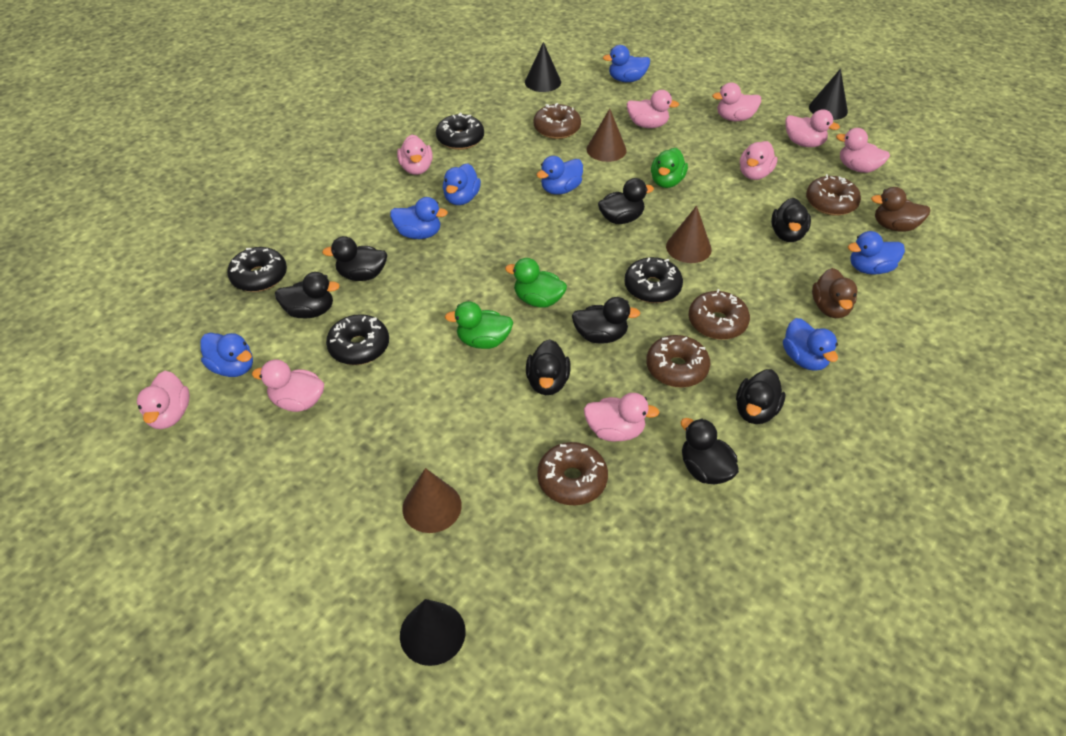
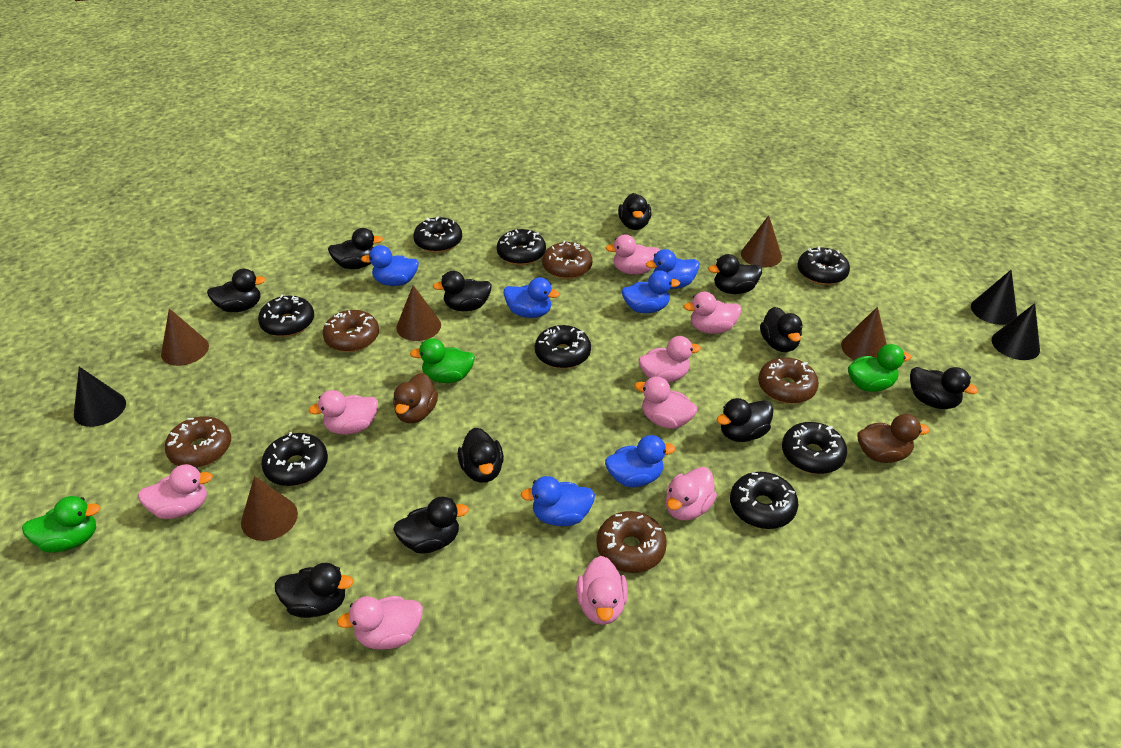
black donut: [227,247,287,292] [326,314,389,365] [436,112,484,150] [624,257,683,303] = 4 -> [258,295,314,337] [261,432,328,486] [413,216,462,253] [497,229,546,265] [535,325,591,369] [730,472,798,529] [782,422,847,474] [797,247,850,285] = 8
black duck: [275,272,340,318] [322,236,387,281] [526,339,571,395] [572,297,640,344] [598,178,654,224] [681,418,739,484] [736,369,786,424] [771,198,811,242] = 8 -> [207,269,266,312] [275,563,354,618] [328,228,383,269] [393,497,469,553] [433,271,492,311] [458,428,504,483] [618,193,651,230] [708,254,762,294] [717,398,773,442] [760,307,802,352] [910,367,978,409] = 11
blue duck: [200,333,253,377] [390,197,448,239] [443,163,481,205] [537,156,583,195] [603,45,650,82] [783,318,838,371] [848,231,905,275] = 7 -> [361,245,419,286] [503,277,560,318] [520,476,595,526] [605,435,676,487] [622,270,680,313] [646,249,699,289] = 6
brown cone: [403,468,462,533] [586,109,627,162] [666,206,712,263] = 3 -> [161,308,209,366] [241,476,298,541] [396,285,441,341] [741,215,782,268] [841,307,887,360] = 5

